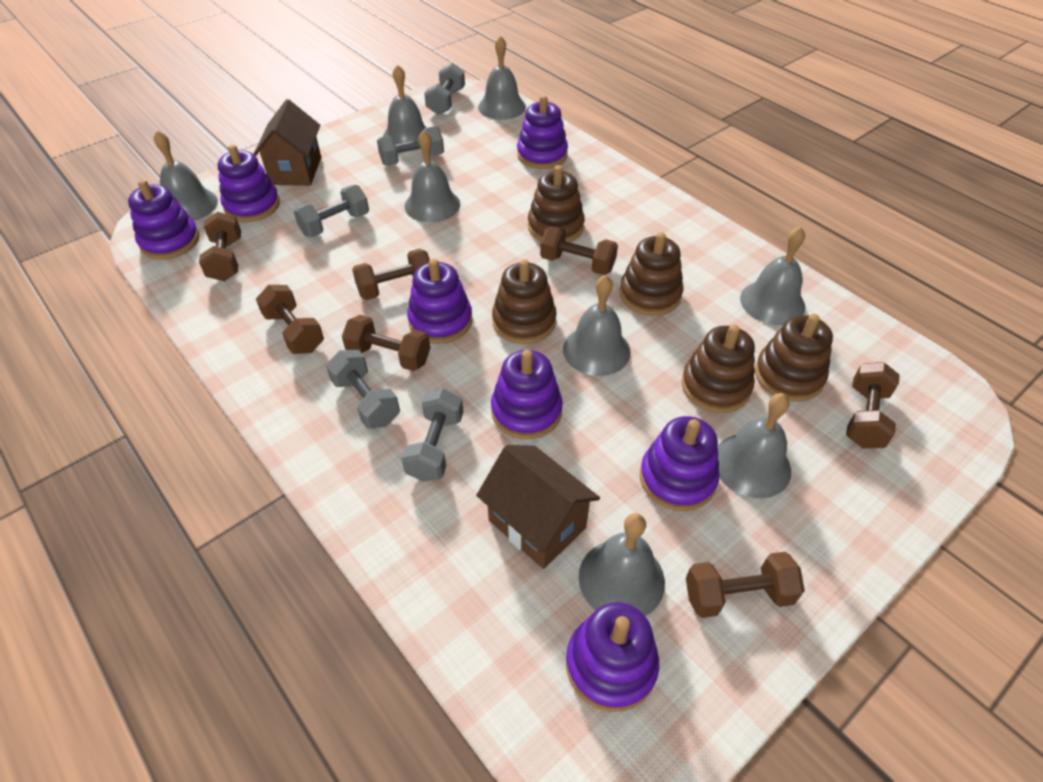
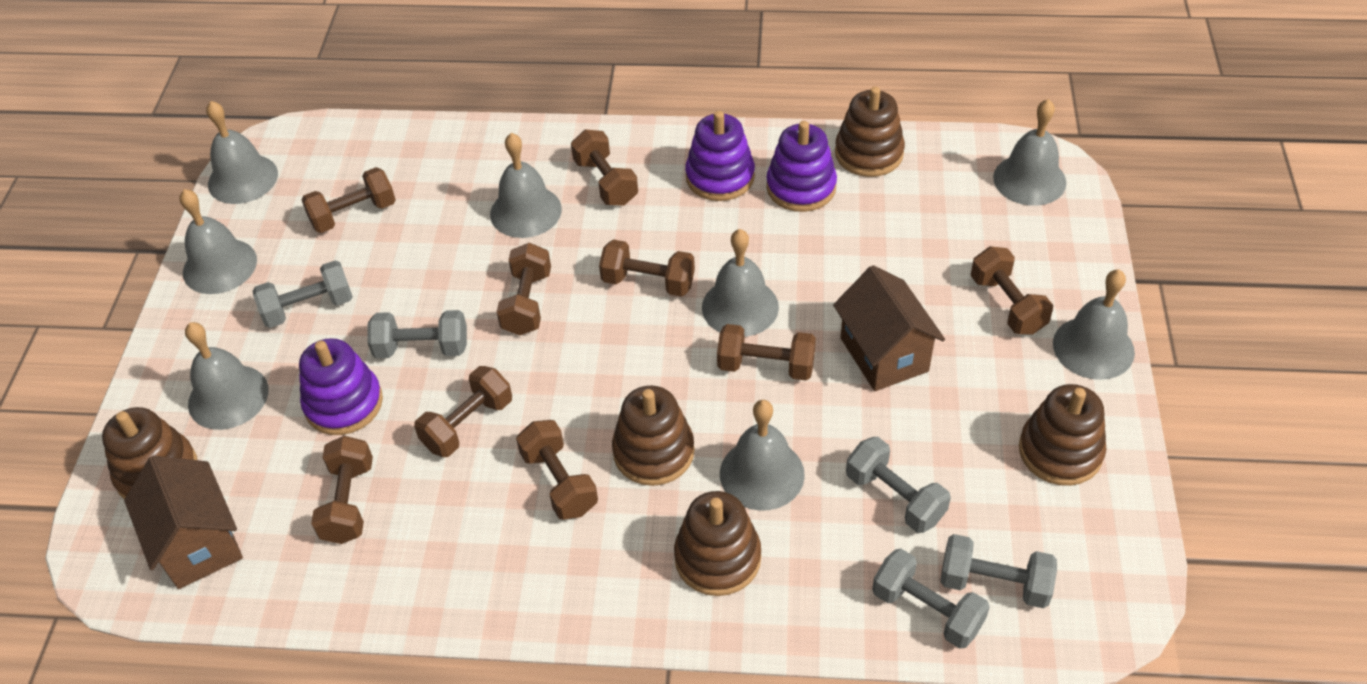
brown dumbbell: [199,212,241,281] [256,285,324,354] [342,315,430,371] [352,249,430,300] [540,226,618,275] [686,552,805,618] [846,362,900,448] = 7 -> [301,167,396,233] [311,436,373,544] [414,366,512,457] [497,243,551,335] [516,420,598,520] [571,130,638,206] [599,239,695,297] [717,324,816,380] [971,246,1053,335] = 9
purple stacking toy: [128,179,199,260] [218,144,280,222] [407,259,472,344] [491,350,563,439] [517,95,568,169] [566,602,659,712] [640,416,719,511] = 7 -> [299,338,383,435] [685,111,755,201] [766,121,837,212] = 3

